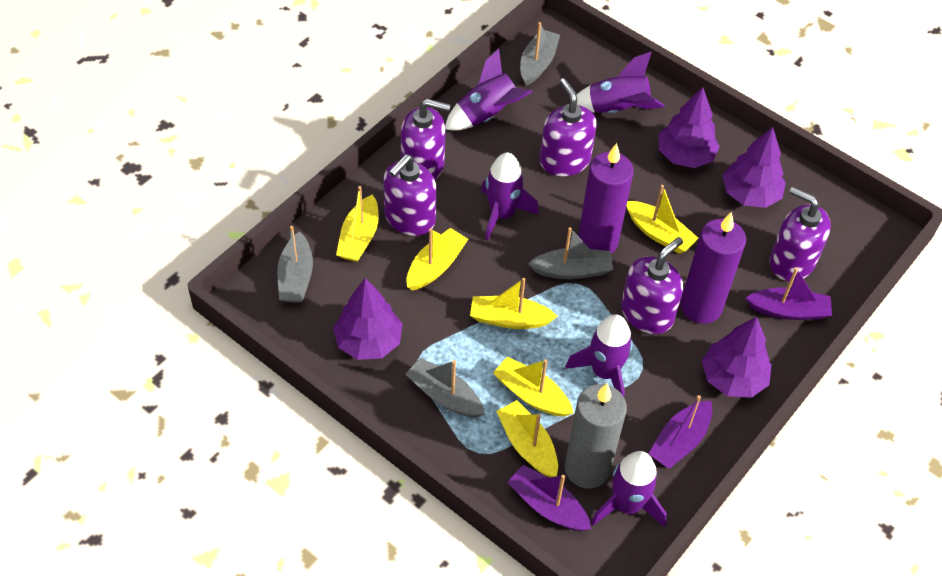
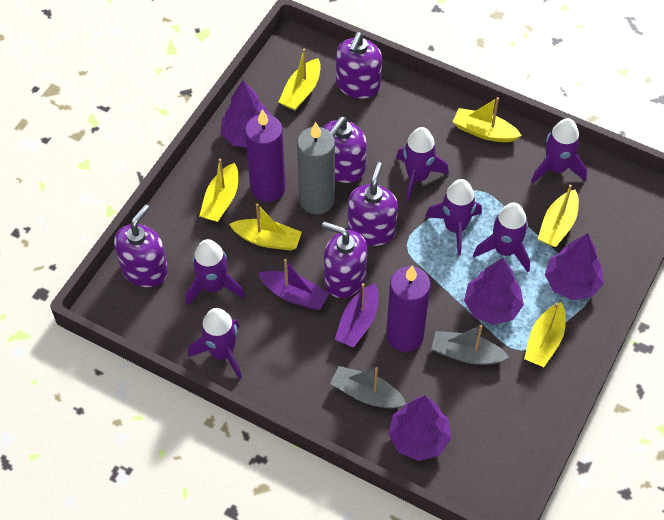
grey boat: [277,226,313,303] [406,358,485,418] [520,22,560,86] [528,227,613,279] = 4 -> [330,366,406,409] [431,325,509,365] = 2
purple boat: [507,465,591,531] [648,395,713,469] [746,268,832,320] = 3 -> [258,259,329,310] [335,283,379,347] = 2
purple rocket: [445,49,532,131] [481,152,539,241] [565,315,633,397] [577,52,665,114] [591,451,667,527] = 5 -> [186,239,245,305] [188,308,242,380] [396,127,449,202] [425,179,482,255] [473,202,530,272] [531,118,587,184] = 6

